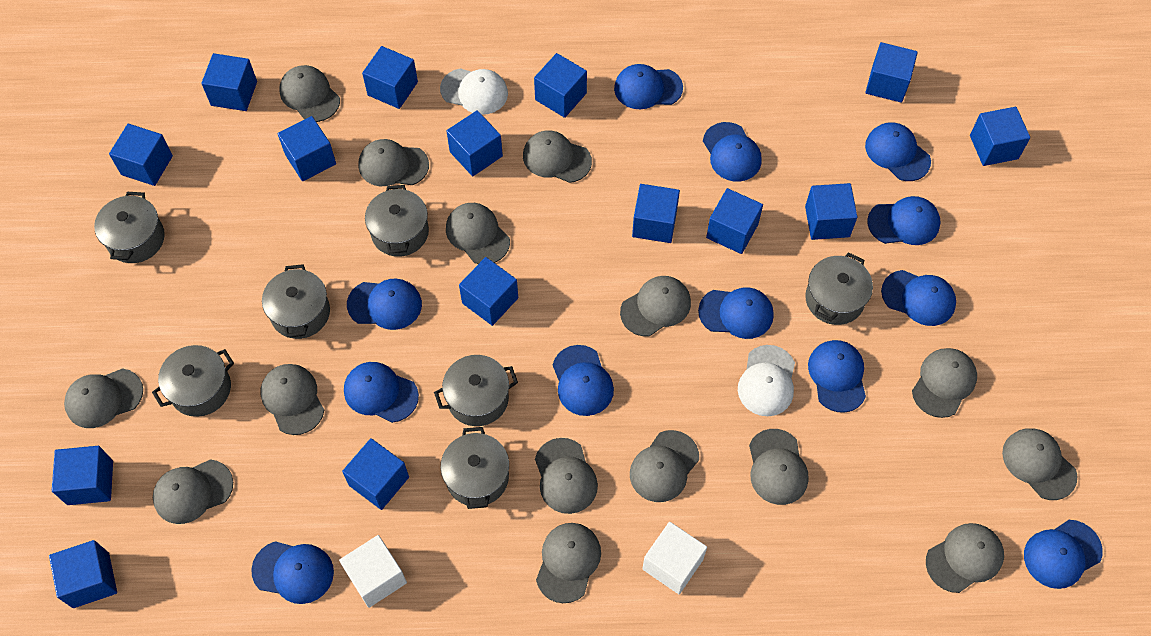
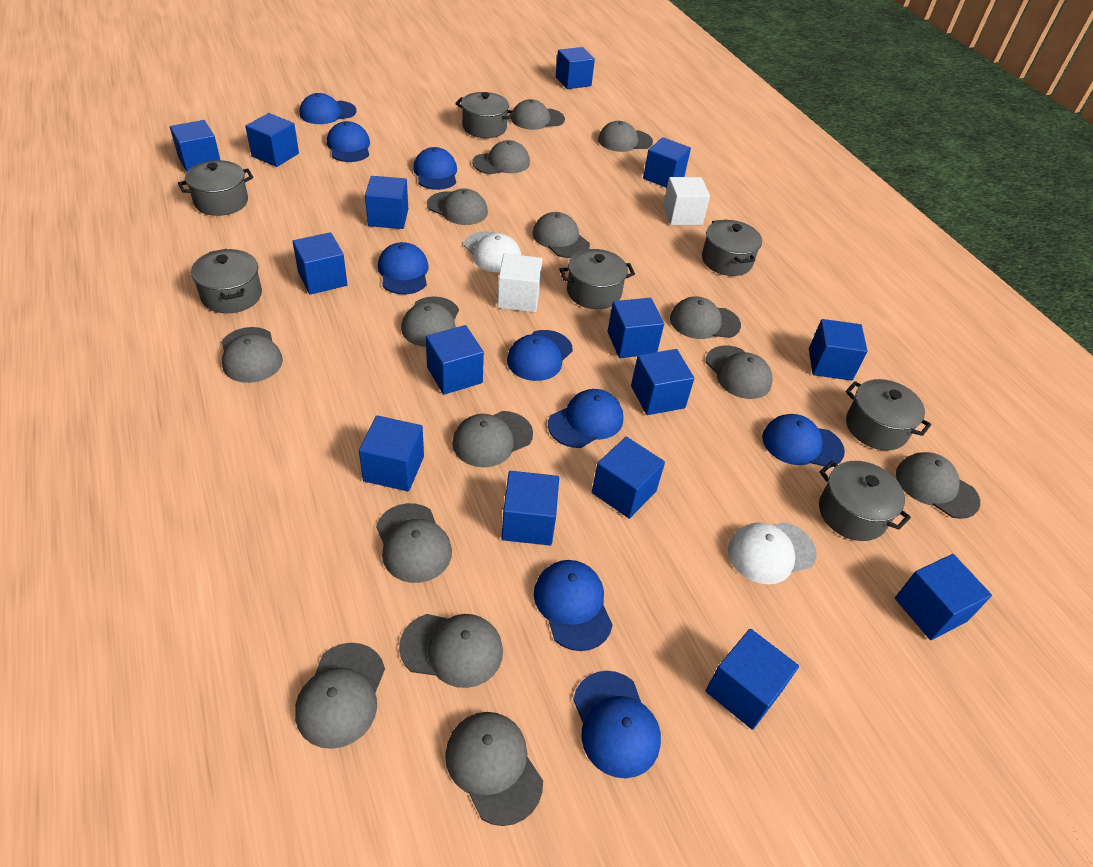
blue cap: [251,541,334,604] [344,362,419,423] [347,279,422,330] [553,345,614,416] [614,64,683,109] [698,287,774,339] [703,122,762,182] [808,340,866,413] [865,122,931,181] [867,196,941,245] [881,270,956,326] [1024,520,1103,589] = 12 -> [299,93,357,124] [327,121,370,162] [378,242,429,295] [413,147,457,190] [507,330,573,381] [534,560,613,651] [548,389,623,448] [573,671,661,778] [762,414,845,468] = 9

